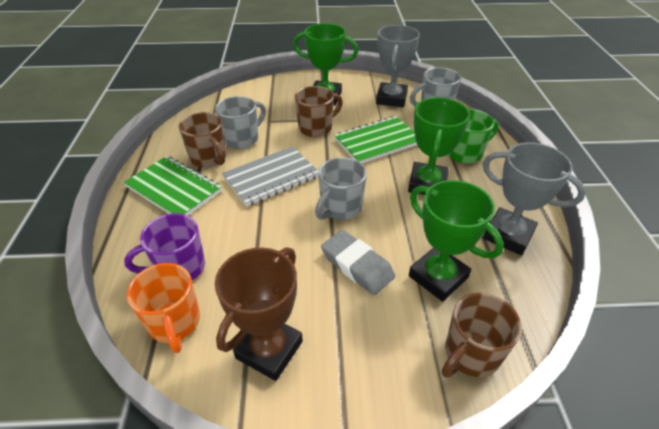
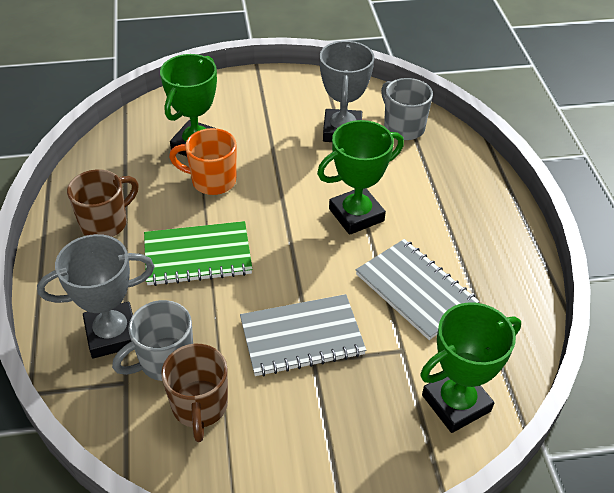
brown mug: [179,112,226,168] [295,86,343,137] [442,293,522,378] = 3 -> [67,169,139,237] [161,344,228,442] = 2
brown trophy: [215,247,303,381] = 1 -> none = 0
green mug: [448,109,499,164] = 1 -> none = 0
green notebook: [123,156,222,215] [334,116,417,164] = 2 -> [144,221,252,286] = 1
grey eraser: [321,230,395,295] = 1 -> none = 0
grey mug: [215,96,266,149] [315,157,367,220] [410,67,461,107] = 3 -> [112,300,193,381] [381,78,433,140] = 2
grey notebook: [222,146,318,207] = 1 -> [240,294,366,376] [356,239,479,340] = 2
purple mug: [124,213,205,280] = 1 -> none = 0

